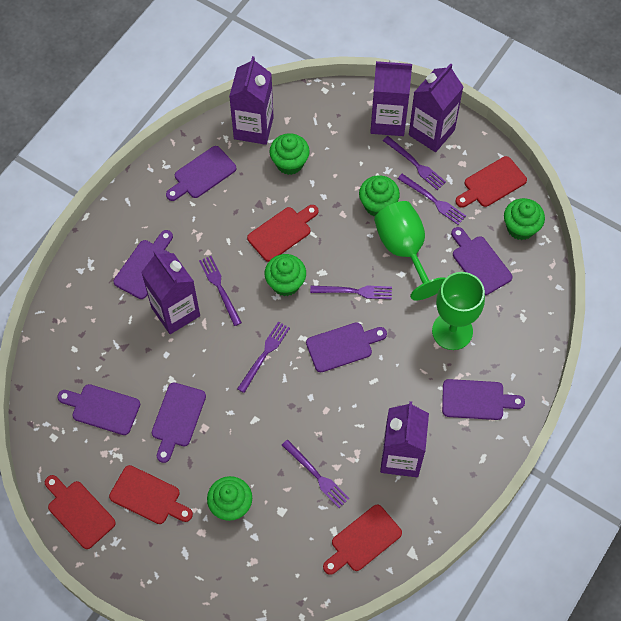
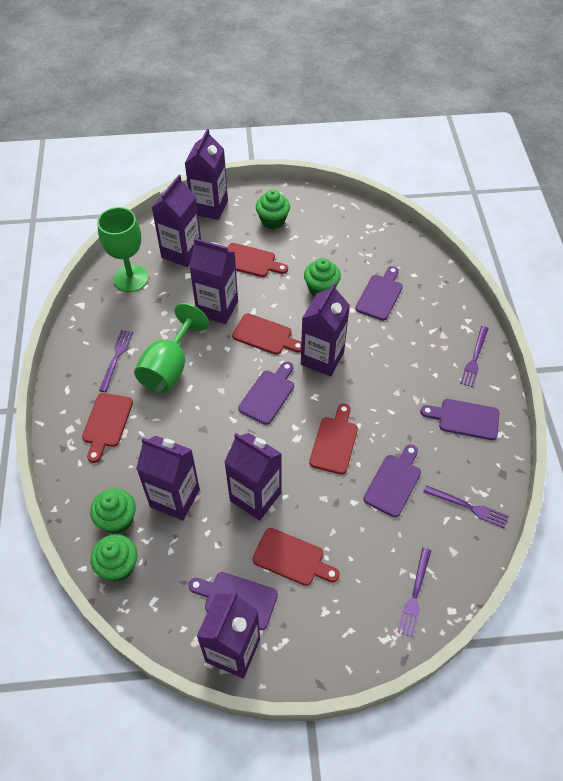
green cupcake: [207,476,252,521] [265,254,306,296] [269,133,310,175] [359,175,400,216] [504,198,545,240] = 5 -> [90,488,136,534] [90,534,138,581] [256,190,290,229] [304,258,341,297] = 4
purple carton: [141,251,200,334] [229,56,274,145] [370,60,412,136] [380,401,429,477] [409,63,463,152] = 5 -> [136,436,200,521] [151,175,201,267] [185,129,228,220] [189,238,238,324] [196,592,260,678] [224,433,282,521] [301,283,350,376] = 7
purple cutting board: [57,384,140,435] [113,230,173,299] [152,383,206,463] [166,146,236,201] [306,322,387,372] [442,379,525,420] [451,227,513,295] = 7 -> [188,572,278,630] [238,361,294,425] [355,266,403,321] [363,445,421,517] [420,399,499,440] = 5
purple fork: [199,256,242,326] [237,321,290,393] [282,440,350,508] [310,286,392,299] [383,136,446,190] [398,174,466,225] = 6 -> [99,330,133,392] [398,548,431,637] [423,485,509,529] [460,326,489,387] = 4

